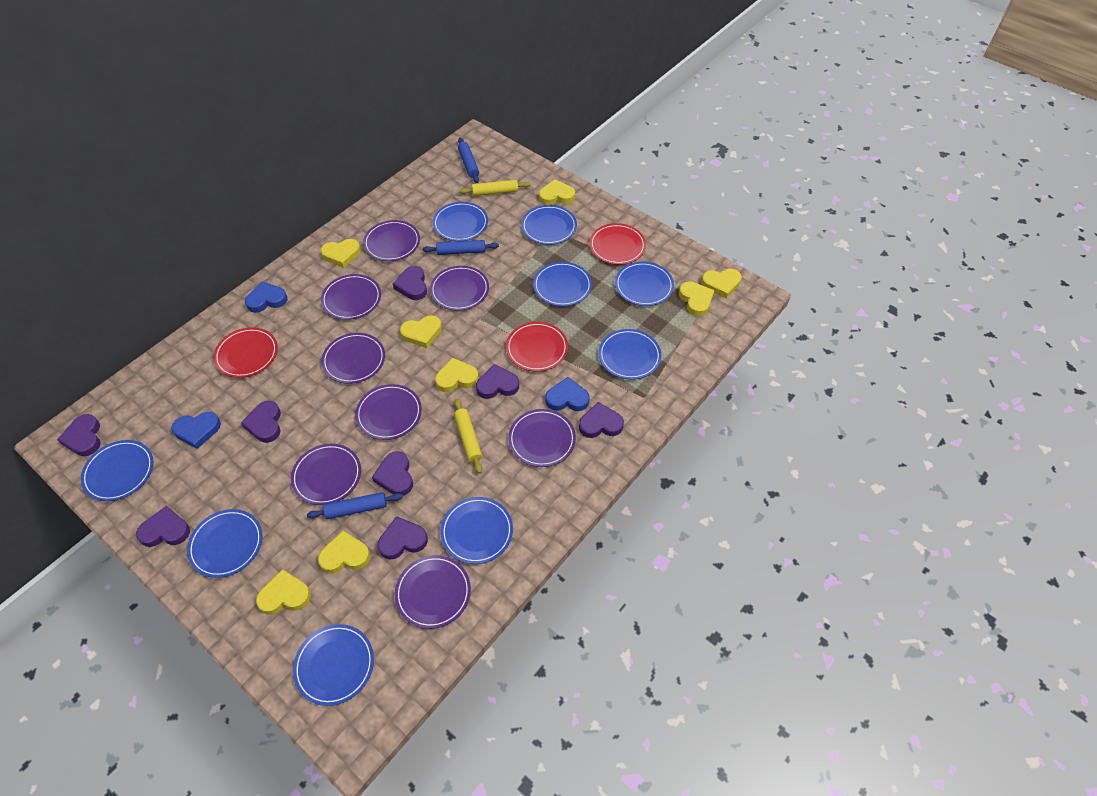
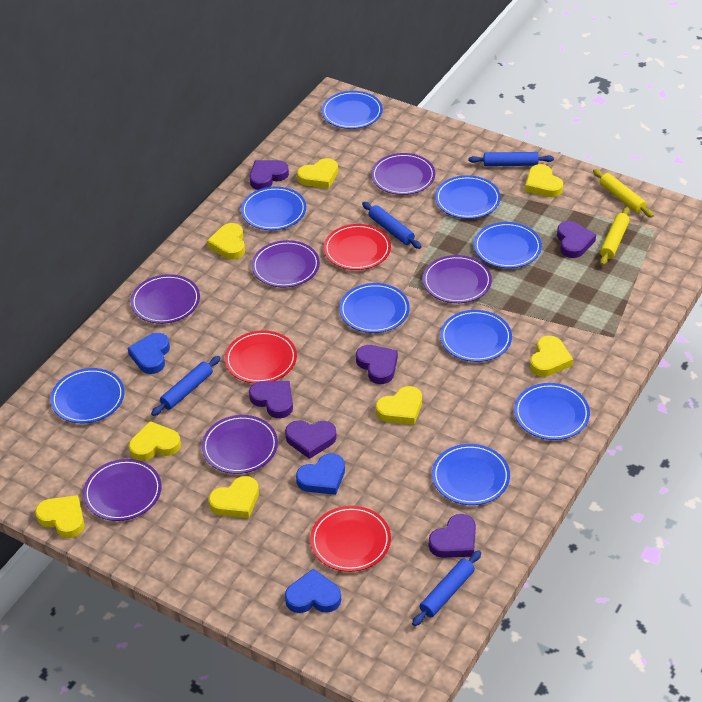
blue rolling pin: [307,492,403,519] [423,240,499,255] [458,137,479,183] = 3 -> [151,356,221,416] [362,202,422,249] [412,550,481,626] [468,152,554,166] = 4
purple heart: [57,414,101,456] [136,506,190,547] [241,401,281,443] [372,451,413,496] [378,516,428,560] [393,266,427,300] [476,364,519,399] [579,402,624,438] = 8 -> [249,381,293,418] [250,160,289,190] [285,420,337,459] [356,345,398,384] [429,514,476,558] [557,221,596,258] = 6
purple plate: [291,444,361,505] [321,274,381,320] [321,333,385,384] [355,384,422,440] [363,220,420,261] [395,555,471,629] [430,266,489,311] [508,409,576,467] = 8 -> [83,459,162,521] [130,274,200,324] [202,415,278,474] [252,240,320,288] [371,153,435,195] [423,255,492,303] = 6

